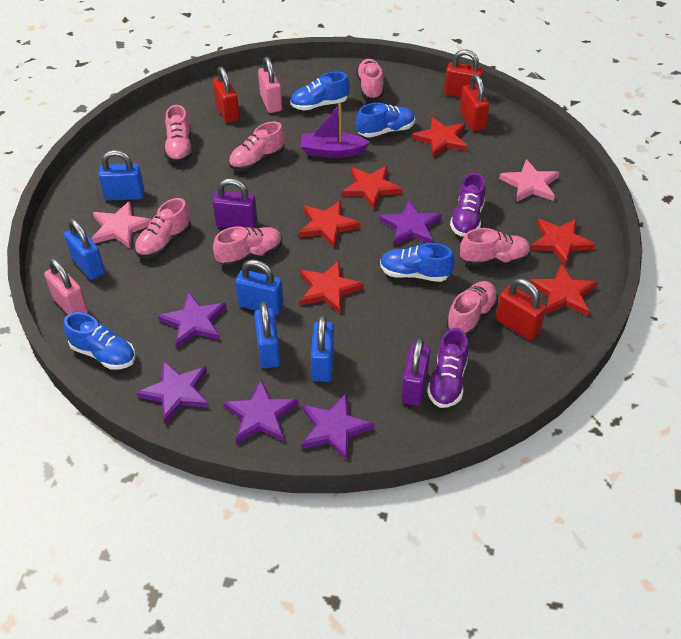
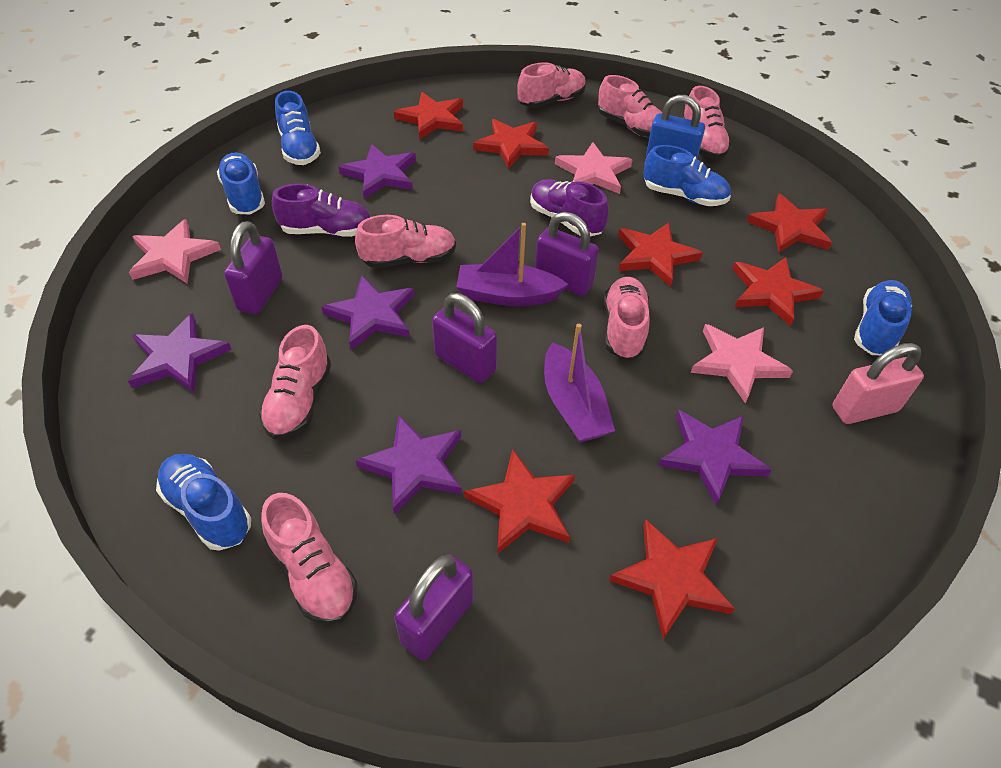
blue padlock: [64,218,105,280] [98,150,145,200] [235,260,284,315] [254,302,280,368] [311,315,334,382] = 5 -> [646,95,705,159] = 1
blue shoe: [64,312,135,370] [290,72,350,111] [356,103,415,138] [380,243,455,282] = 4 -> [156,454,251,551] [217,153,265,214] [275,91,321,165] [643,145,731,206] [854,280,912,355] = 5
pink padlock: [44,258,88,315] [258,57,282,113] = 2 -> [832,343,924,424] = 1
pink star: [91,201,152,248] [499,159,560,202] = 2 -> [129,219,221,283] [555,142,633,194] [690,324,793,403] = 3
purple boat: [300,103,370,158] = 1 -> [456,223,569,306] [544,324,615,443] = 2
purple padlock: [212,178,257,228] [401,338,430,406] = 2 -> [224,221,283,314] [394,554,473,660] [432,293,497,383] [535,212,599,296] = 4
red padlock: [213,66,240,123] [444,50,483,98] [460,74,489,131] [496,278,546,340] = 4 -> none = 0
red star: [299,200,361,248] [300,261,364,314] [342,166,403,209] [412,117,468,158] [530,264,598,316] [531,219,596,266] = 6 -> [394,92,463,140] [464,449,575,554] [473,119,549,169] [609,519,735,639] [618,222,703,287] [732,257,823,326] [747,194,832,253] = 7

